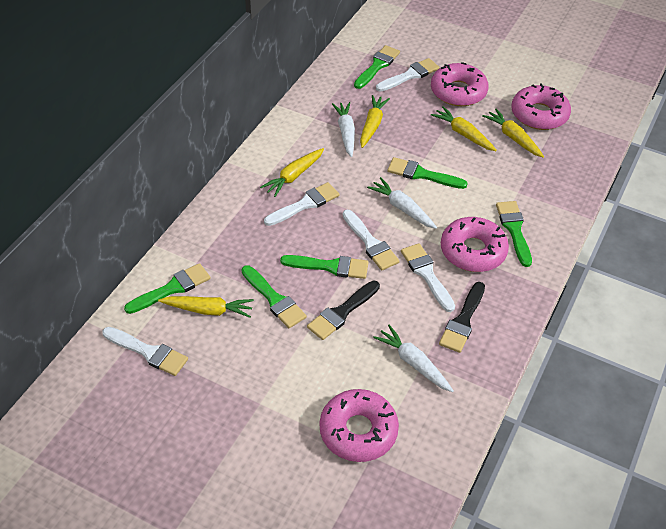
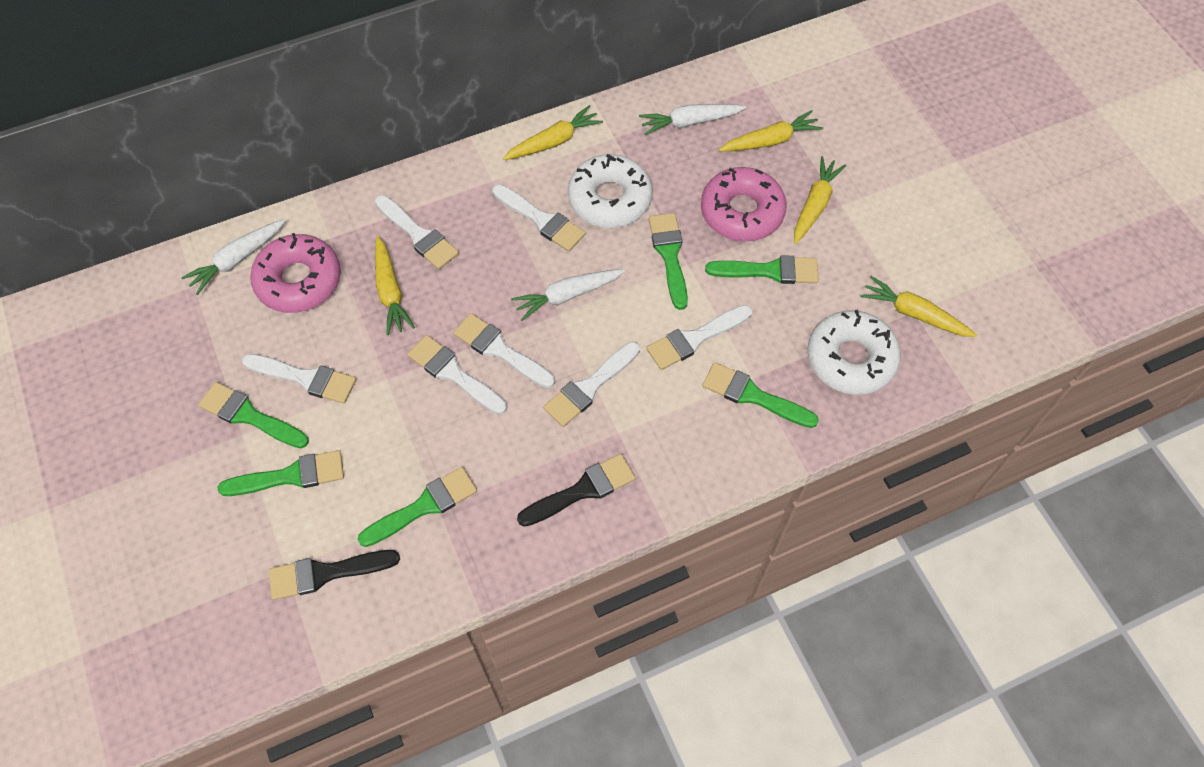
pink donut: [320,389,399,462] [431,62,489,106] [441,217,509,272] [511,83,571,130] = 4 -> [250,233,341,313] [701,167,787,241] = 2
white brush: [102,327,188,376] [264,182,339,226] [343,210,399,270] [376,58,440,92] [401,243,455,312] = 5 -> [242,354,356,404] [375,195,459,269] [407,335,507,414] [453,313,555,388] [492,184,585,251] [543,342,640,427] [646,305,752,370] = 7
white donut: none = 0 -> [568,154,653,228] [807,310,901,395] = 2

